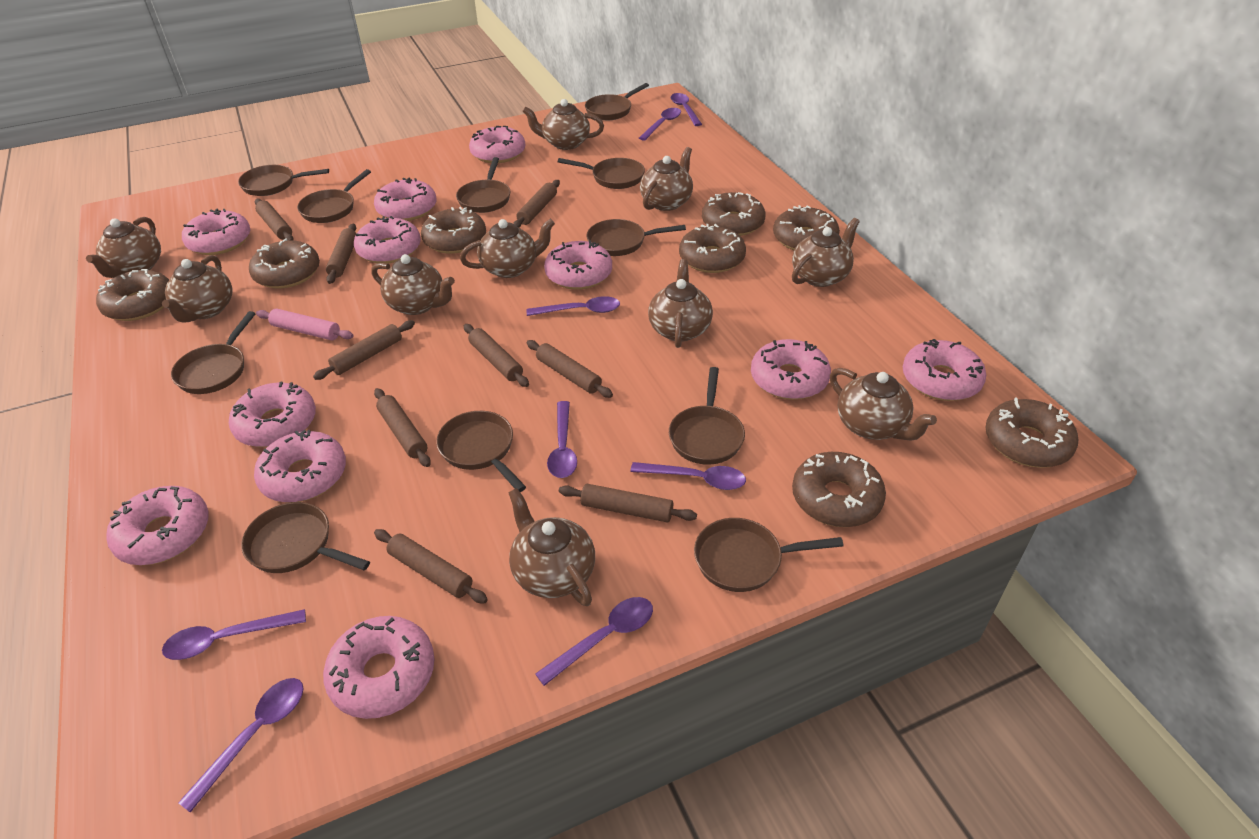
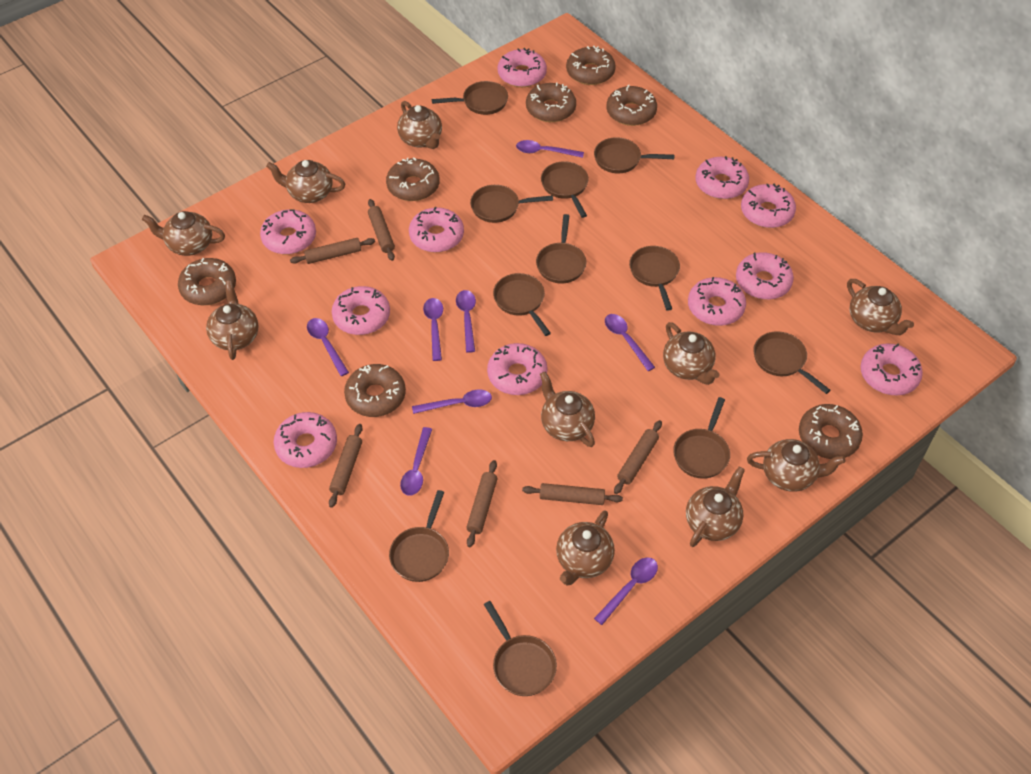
brown donut: [96,269,169,321] [249,238,320,289] [421,207,486,254] [679,224,746,273] [702,192,765,236] [773,205,840,250] [792,452,886,527] [985,397,1078,468] = 8 -> [178,258,236,305] [344,364,406,417] [386,157,440,201] [526,83,576,122] [566,46,616,85] [606,85,657,126] [799,404,863,459] = 7
brown rolling pin: [255,199,294,240] [313,320,415,380] [326,224,356,284] [374,388,431,467] [374,529,488,603] [464,324,529,387] [513,180,560,228] [527,340,613,398] [559,484,697,523] = 9 -> [290,238,375,264] [329,424,363,508] [368,199,395,261] [466,460,498,547] [522,483,623,505] [614,420,662,494] = 6
pink rolling pin: [256,309,353,340] = 1 -> none = 0

